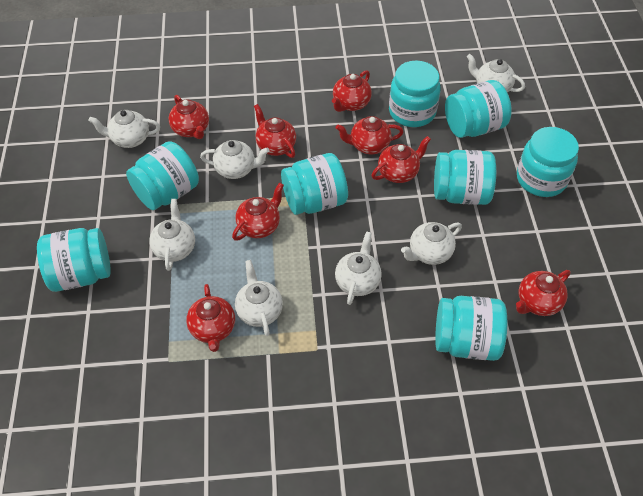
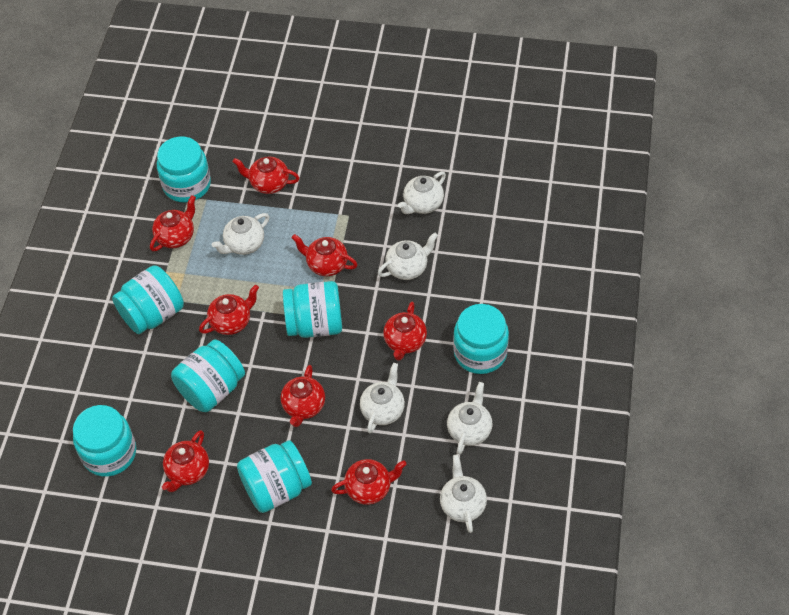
turquoise jar: [37,228,111,292] [126,141,199,210] [281,153,348,215] [389,61,441,127] [434,150,496,205] [435,296,507,361] [445,80,512,138] [517,127,579,197] = 8 -> [73,405,136,477] [112,265,184,334] [157,136,211,203] [171,340,245,412] [237,440,312,513] [283,281,342,338] [453,304,509,374] = 7
white teapot: [88,110,160,148] [149,199,195,271] [200,140,270,179] [235,260,283,336] [335,231,382,305] [401,222,462,265] [467,54,525,92] = 7 -> [212,213,269,255] [360,363,405,433] [378,232,438,280] [398,172,446,214] [440,455,487,533] [447,382,493,455] = 6

